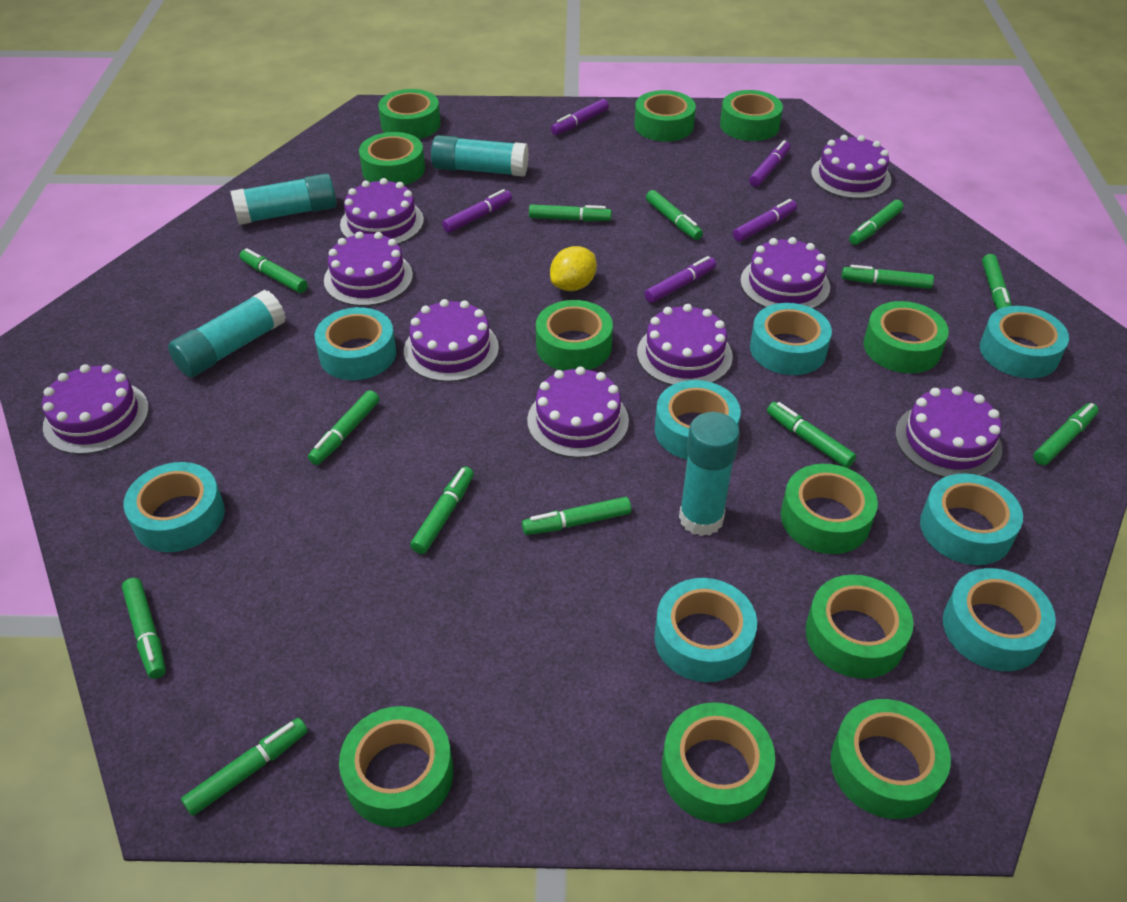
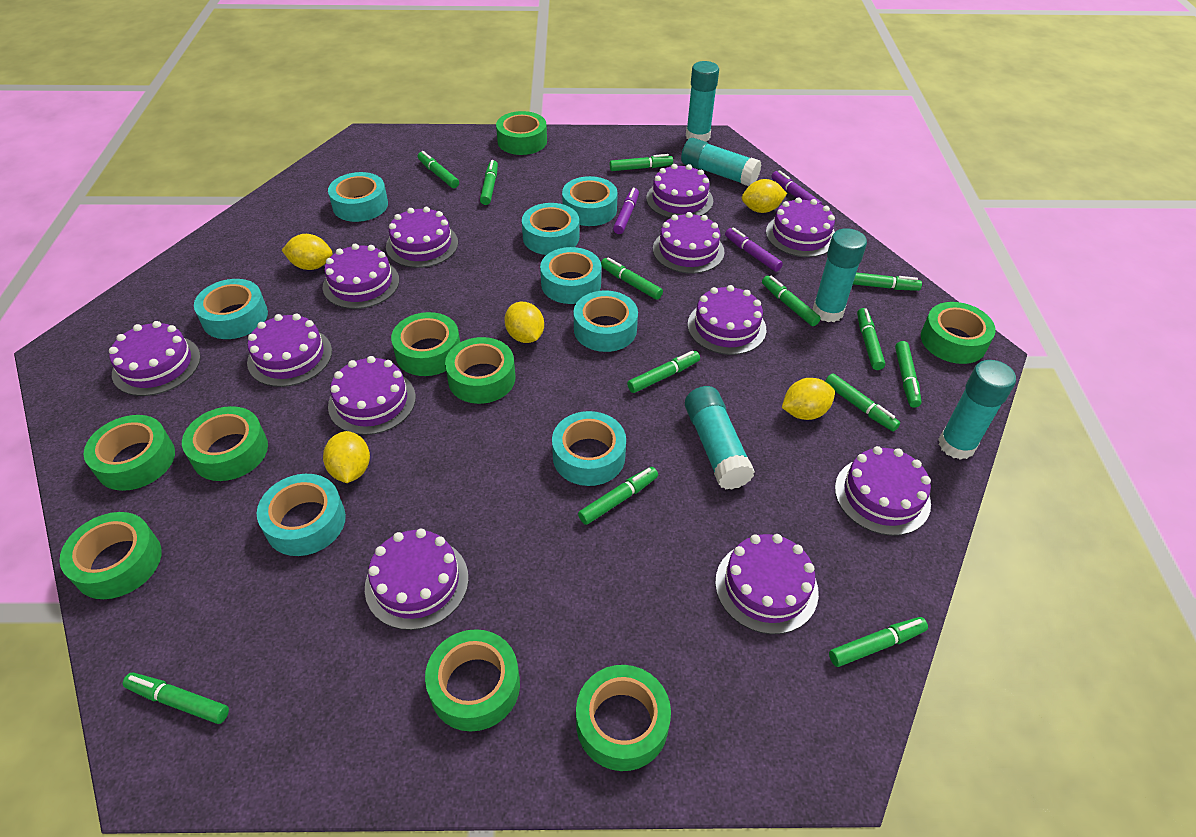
green tape: [339,706,453,827] [359,132,425,185] [378,89,441,139] [536,300,613,371] [634,90,696,141] [662,702,775,823] [720,90,783,141] [781,464,878,554] [805,575,914,679] [831,699,951,819] [863,301,949,373] = 11 -> [59,512,162,599] [84,415,175,491] [182,406,268,481] [391,312,460,376] [425,629,520,731] [445,337,515,404] [496,111,547,155] [576,665,671,771] [921,302,996,364] = 9
purple cake: [42,364,149,454] [324,232,413,306] [340,178,424,244] [404,299,499,382] [527,366,629,458] [637,304,733,386] [740,237,830,309] [811,135,891,199] [895,386,1002,478] = 9 -> [109,321,201,396] [247,314,332,387] [323,244,399,309] [328,356,416,435] [365,528,469,630] [386,207,458,268] [646,164,713,218] [653,212,724,274] [688,285,766,355] [715,534,819,634] [766,197,835,257] [835,446,931,536] = 12
purple marker: [442,189,512,233] [551,99,609,135] [645,256,716,303] [733,199,797,242] [749,140,790,187] = 5 -> [613,188,639,234] [725,228,783,272] [771,170,822,204] = 3
turquoise glue stick: [168,290,286,377] [230,173,337,225] [431,135,529,177] [679,412,740,536] = 4 -> [681,138,761,186] [685,386,755,490] [686,61,719,142] [812,228,867,322] [938,360,1016,460] = 5
yellow lemon: [550,246,597,291] = 1 -> [282,234,332,270] [323,431,370,483] [504,302,544,343] [742,179,787,213] [782,378,835,420] = 5

